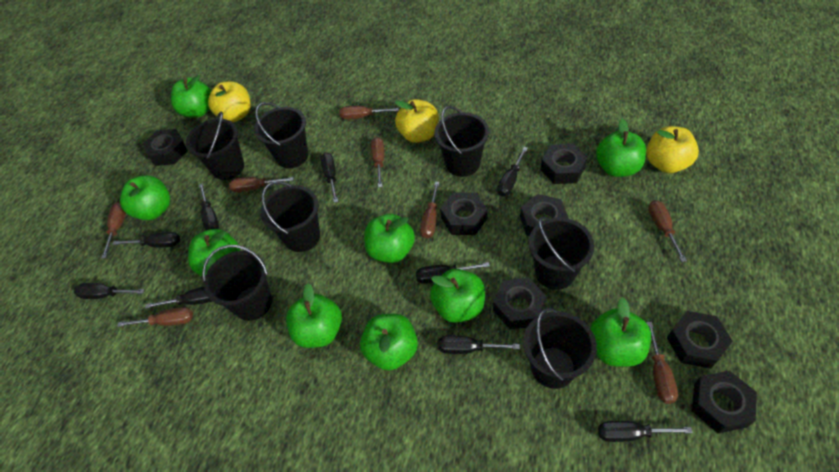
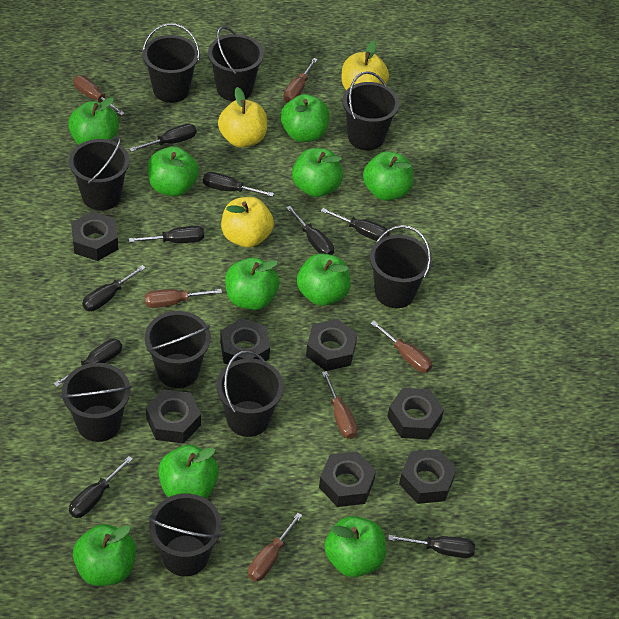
black bucket: [186,111,244,180] [202,245,272,321] [254,102,308,168] [261,181,320,252] [434,106,489,177] [523,308,597,389] [529,216,594,290] = 7 -> [61,363,132,442] [69,136,130,211] [143,23,200,103] [145,311,211,388] [149,494,222,576] [208,26,264,101] [216,350,284,437] [342,71,399,150] [370,225,432,308] = 9
brown screwdriver: [101,202,126,258] [117,307,193,327] [229,177,294,192] [339,106,399,119] [371,137,384,188] [420,182,439,238] [646,322,678,404] [648,200,687,262] = 8 -> [73,75,125,116] [145,289,222,308] [248,513,302,581] [283,58,318,103] [322,371,357,439] [370,321,432,373] = 6
green apple: [120,175,170,220] [171,75,211,118] [188,229,240,276] [286,283,342,348] [360,314,418,371] [364,214,415,263] [430,269,485,323] [590,298,651,367] [596,118,646,177] = 9 -> [68,97,119,145] [73,524,136,586] [147,146,199,196] [158,445,219,499] [225,257,279,310] [281,94,330,142] [292,148,343,197] [297,253,351,306] [324,516,386,577] [363,151,413,201] = 10

